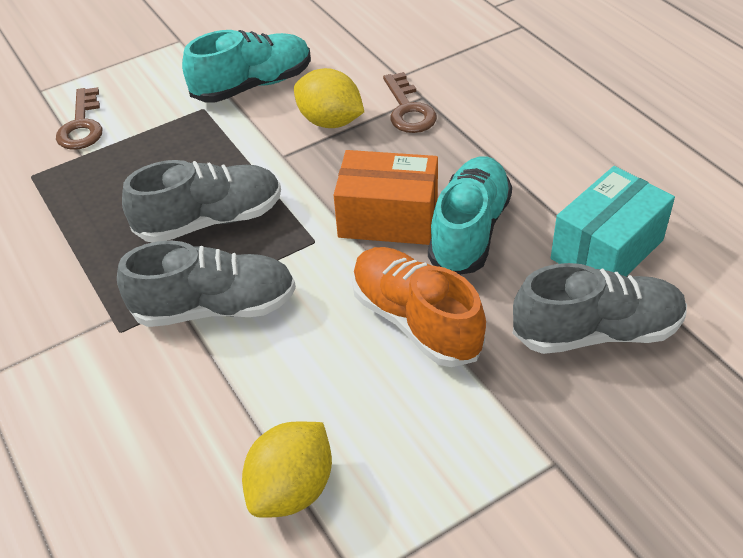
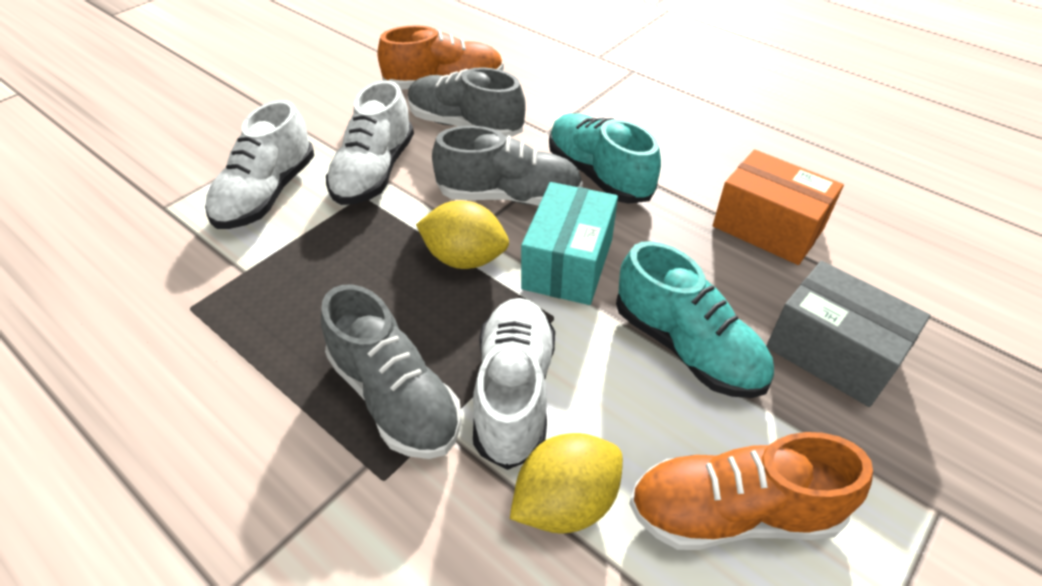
brown key: [56,87,102,150] [383,72,437,133] = 2 -> none = 0
grey box: none = 0 -> [766,261,931,407] = 1
orange shoe: [352,247,486,367] = 1 -> [378,25,504,90] [629,432,873,550] = 2
white shoe: none = 0 -> [205,100,314,229] [326,80,414,205] [473,298,555,470] = 3

